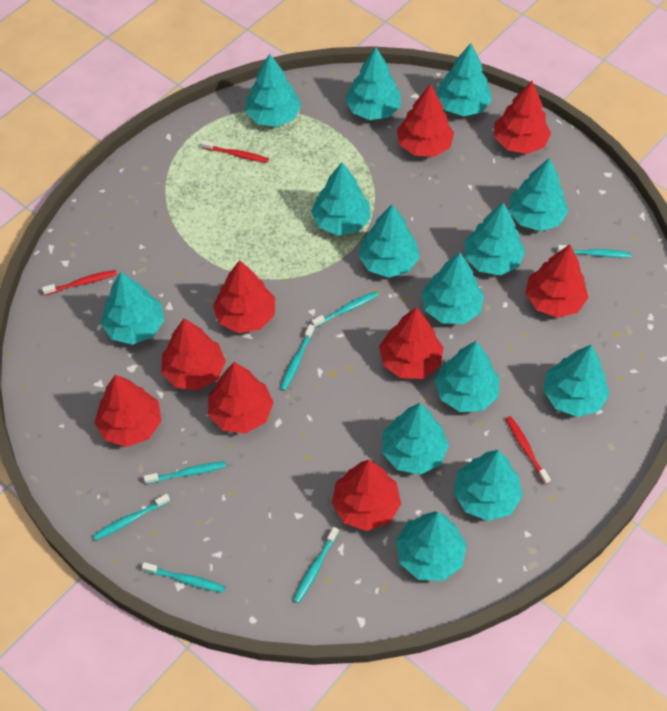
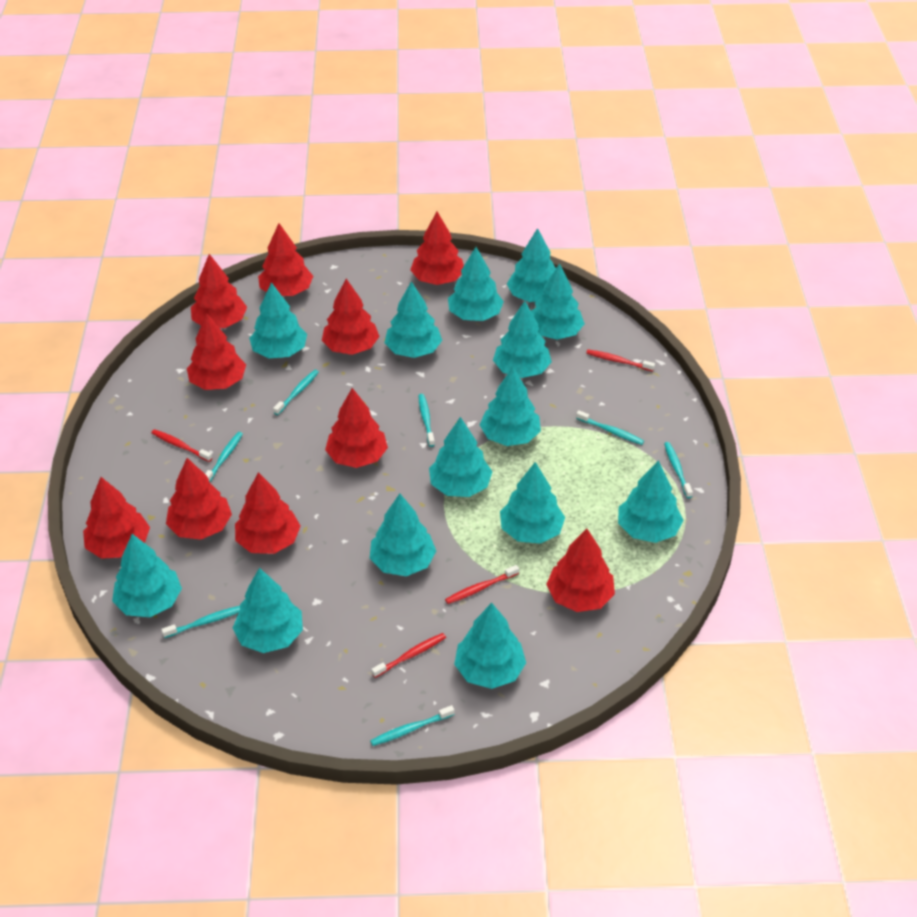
red toothbrush: [42,270,117,295] [201,140,269,163] [506,416,551,485] = 3 -> [151,429,212,462] [371,633,446,678] [445,565,519,604] [586,349,655,372] = 4
red tree: [94,375,161,447] [161,318,226,390] [208,362,273,433] [213,260,275,333] [332,460,401,531] [379,307,444,379] [397,84,454,157] [494,81,551,154] [525,245,588,318] = 9 -> [83,477,150,559] [166,458,232,540] [187,313,246,390] [191,254,247,328] [235,472,301,554] [258,223,313,296] [322,279,380,355] [325,388,388,468] [410,212,464,285] [546,528,615,612] = 10

